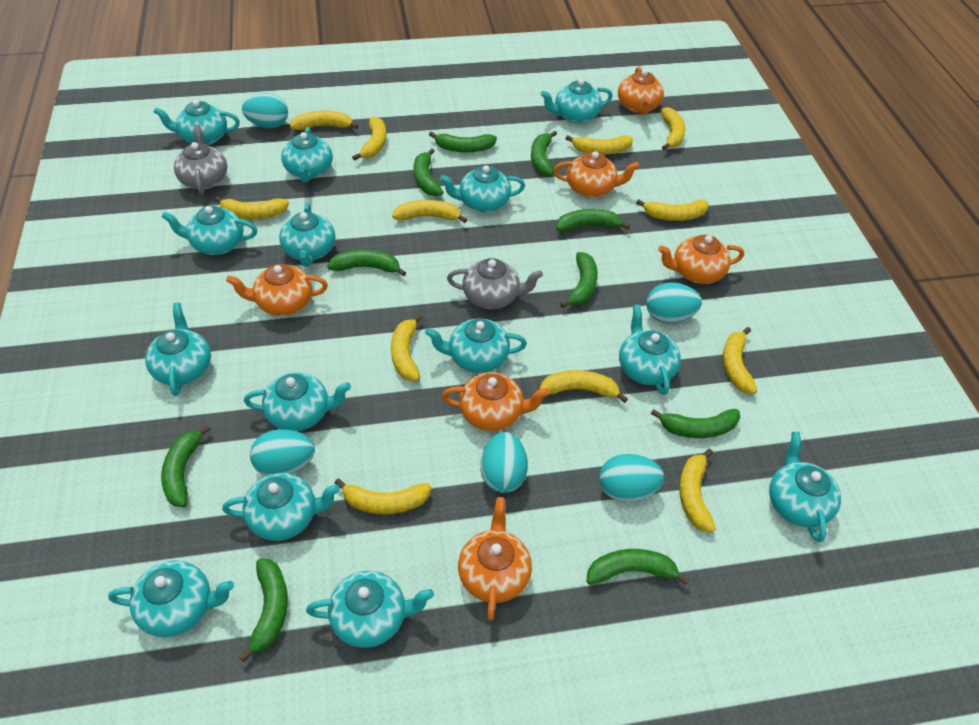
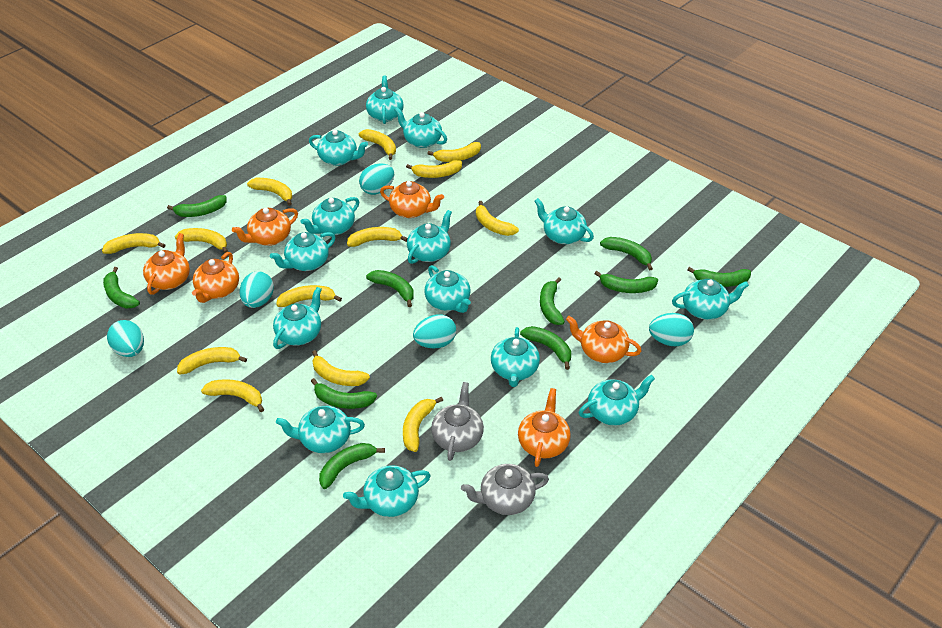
yellow banana: [215,196,289,219] [290,111,358,130] [335,479,431,514] [352,116,386,161] [391,314,423,381] [392,200,467,223] [540,370,628,403] [565,135,633,155] [636,199,709,221] [660,107,685,150] [679,449,716,532] [723,327,757,394] = 12 -> [102,233,165,254] [175,228,228,253] [177,347,247,375] [201,379,264,412] [247,178,292,206] [276,285,342,307] [312,350,370,386] [347,227,408,247] [359,129,396,160] [403,396,443,452] [406,160,462,178] [427,142,481,162] [476,201,519,236] = 13

